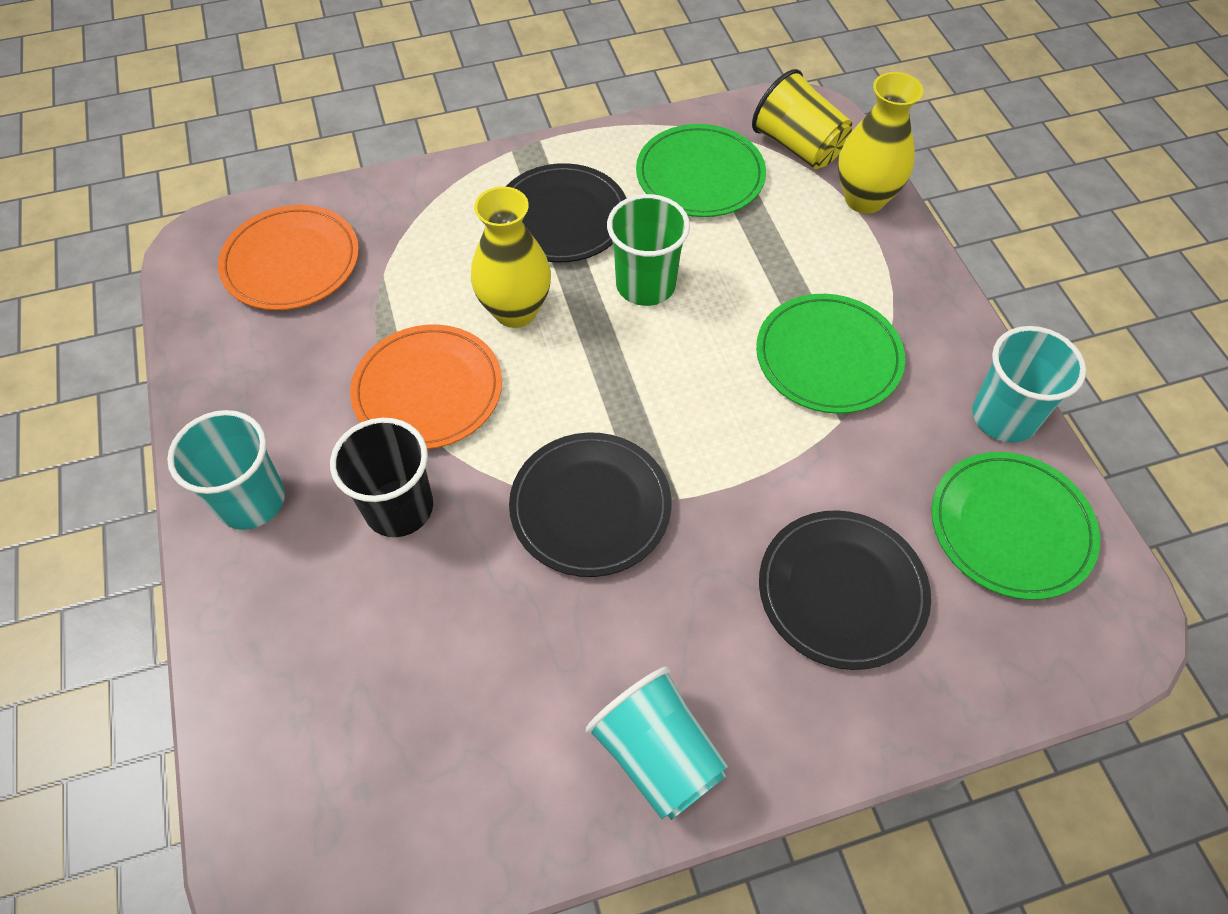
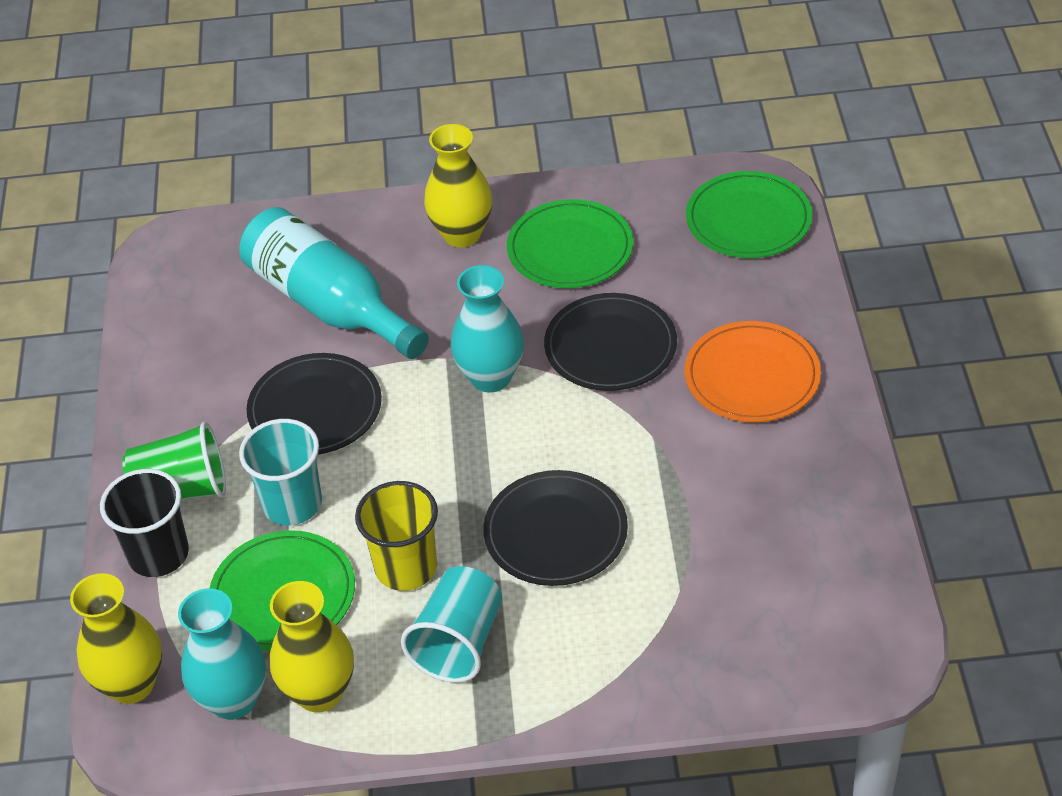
orange plate: [218,205,359,310] [350,325,502,449] = 2 -> [685,321,821,422] = 1
turquoise bottle: none = 0 -> [239,207,429,359] = 1
turquoise cup: [167,410,285,530] [586,667,729,820] [972,326,1086,443] = 3 -> [239,419,322,525] [401,566,502,683] = 2
turquoise vase: none = 0 -> [178,589,266,720] [451,265,524,392] = 2
yellow vase: [471,186,551,328] [838,72,923,214] = 2 -> [70,573,162,704] [270,581,354,713] [424,124,492,247] = 3

